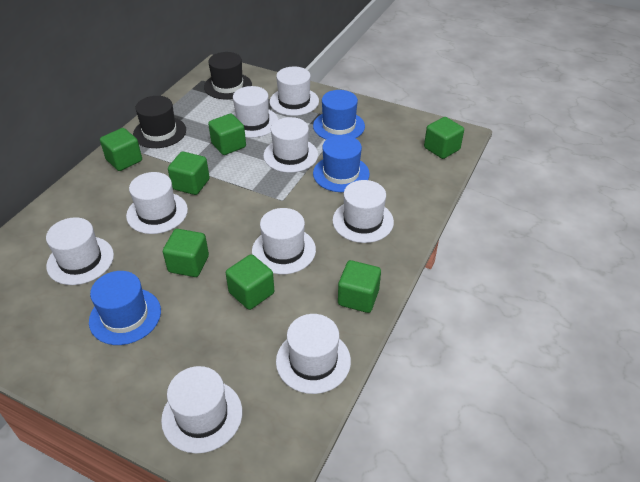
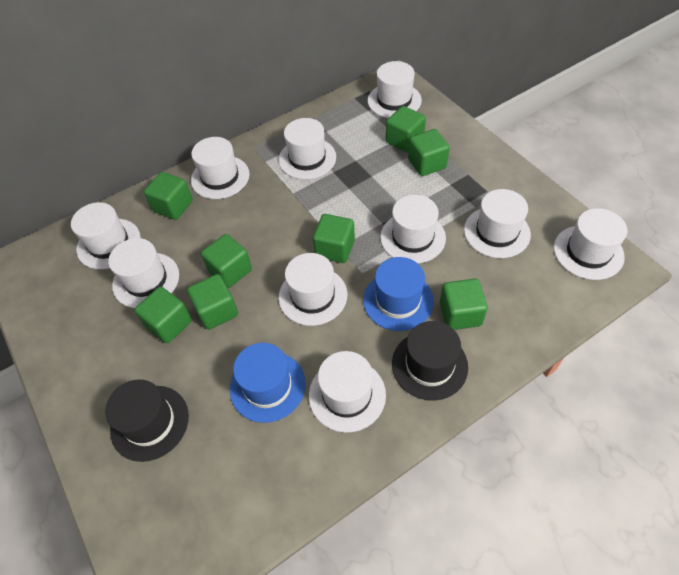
blue hat: [89,271,161,345] [313,90,365,139] [313,135,370,192] = 3 -> [230,343,306,423] [363,257,434,331] = 2
green cube: [100,128,142,171] [163,229,209,277] [168,152,209,195] [208,114,246,155] [226,254,274,310] [338,260,381,313] [424,117,464,159] = 7 -> [134,287,192,344] [144,172,193,220] [187,274,238,330] [201,234,252,288] [313,214,355,263] [386,106,426,153] [408,129,450,176] [440,279,488,330] = 8
white hat: [46,217,114,285] [126,172,188,234] [161,366,242,454] [233,86,279,138] [252,208,316,274] [263,117,318,173] [270,67,319,116] [276,314,351,394] [332,180,394,243] = 9 -> [71,202,141,269] [108,238,179,308] [191,137,250,199] [278,253,347,326] [279,118,336,180] [309,351,386,433] [368,61,422,118] [380,195,446,264] [464,189,531,258] [554,208,627,280] = 10

